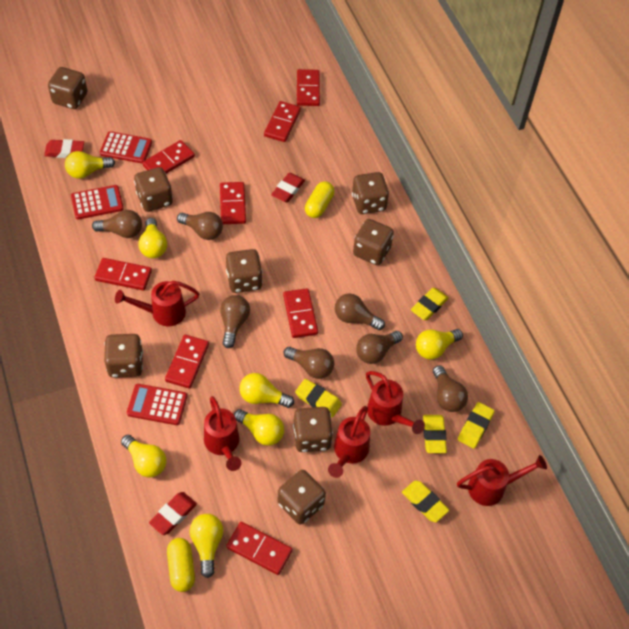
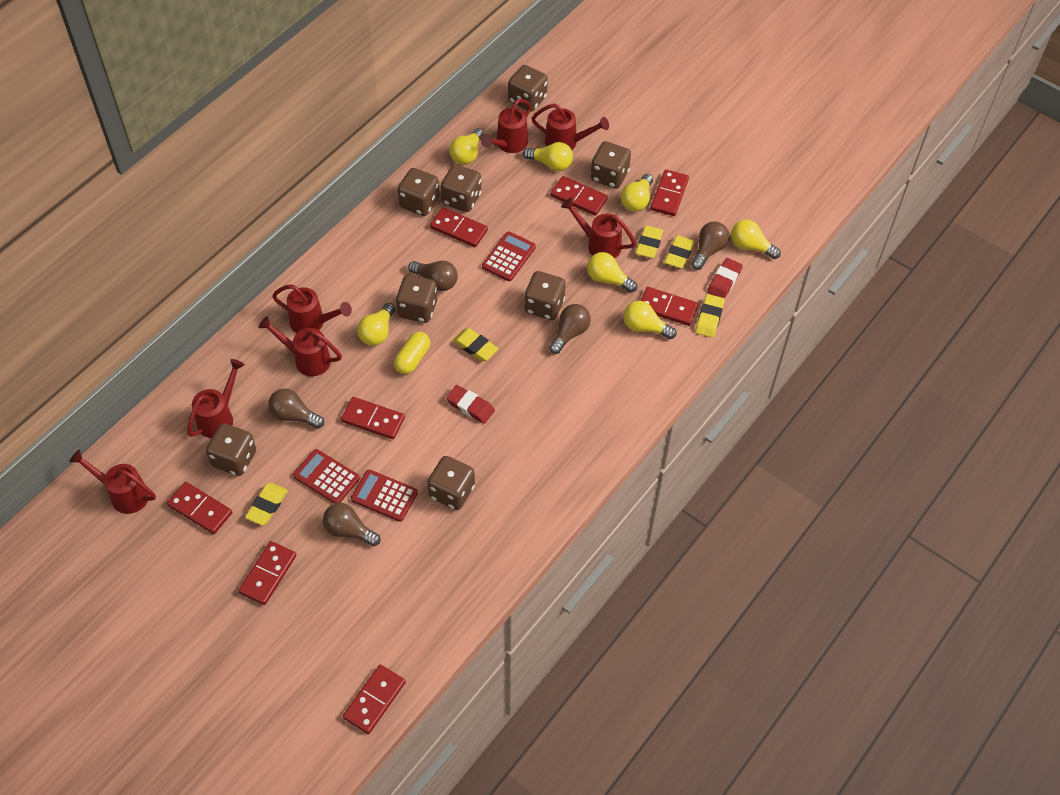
brown light bulb: [92,210,142,238] [177,212,223,240] [220,295,250,348] [283,347,334,379] [335,293,385,330] [356,331,403,364] [433,365,468,412] = 7 -> [268,388,324,429] [323,503,381,546] [408,261,458,291] [549,304,591,354] [691,221,729,270] = 5
red eraser: [44,139,84,158] [149,492,197,535] [271,173,305,202] = 3 -> [446,385,495,424] [707,258,743,299] = 2
red watering can: [115,281,199,326] [204,396,242,471] [328,406,370,478] [366,371,425,434] [457,455,547,506] = 5 -> [69,449,156,514] [187,359,245,438] [258,316,342,376] [272,284,352,333] [481,99,531,153] [532,103,609,150] [561,198,636,258] = 7
yellow capsule: [167,538,195,592] [305,181,335,218] = 2 -> [394,332,430,374] = 1

